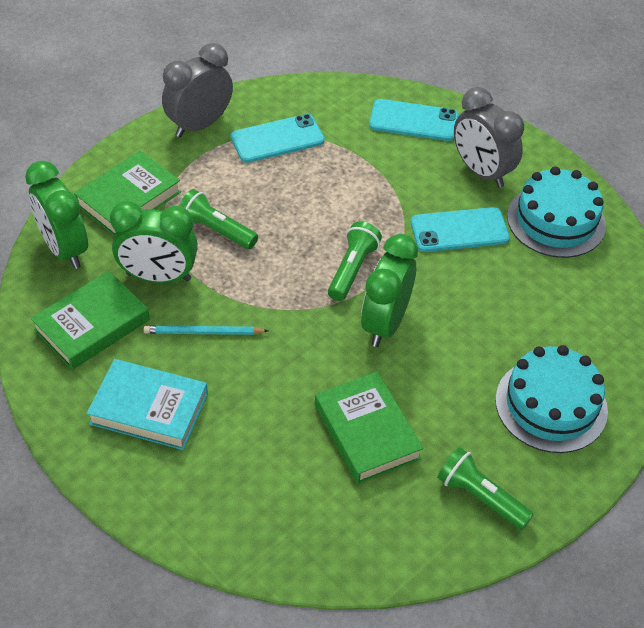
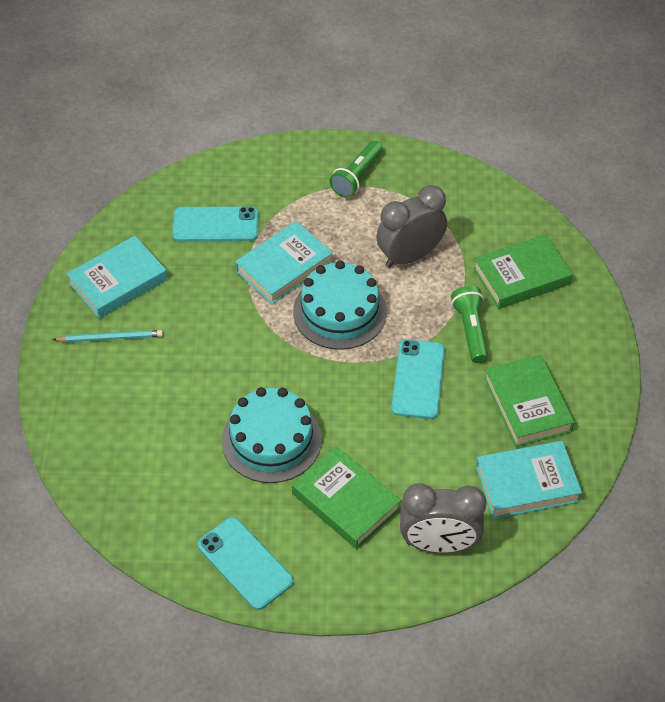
green clock: [25,161,88,269] [110,201,198,283] [361,234,418,347] = 3 -> none = 0
green flashlight: [179,189,258,249] [328,221,382,301] [437,447,534,530] = 3 -> [329,141,383,198] [451,286,488,363] = 2
turquoise book: [86,359,208,450] = 1 -> [67,236,167,319] [235,221,333,304] [476,441,582,519] = 3

